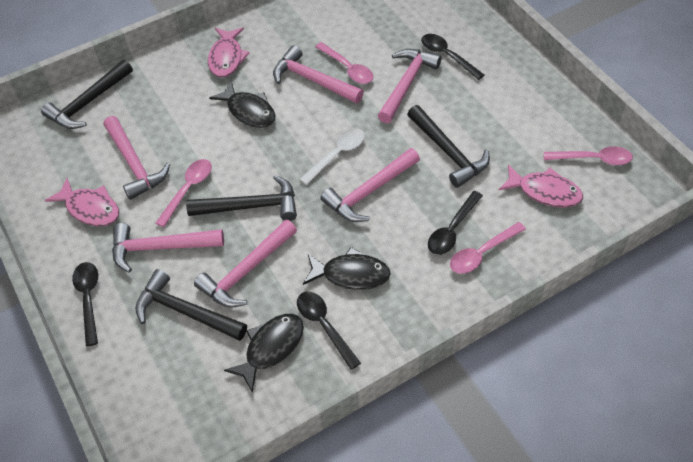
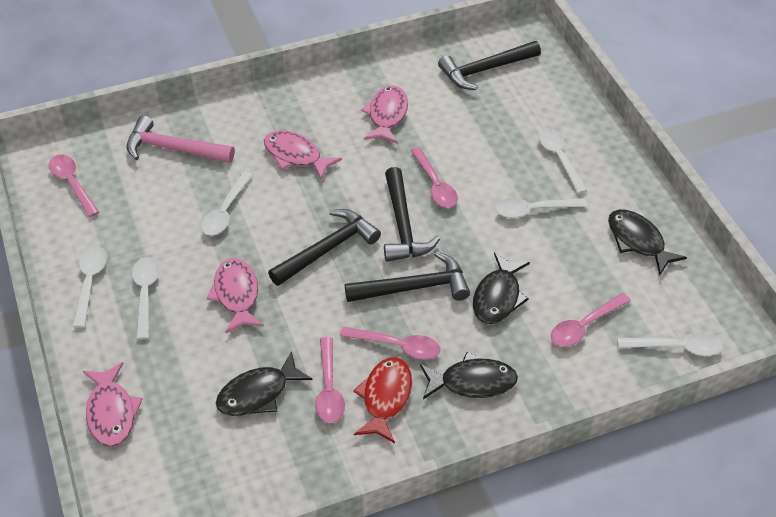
black fish: [209,81,276,128] [224,314,304,393] [303,247,391,290] = 3 -> [216,351,312,416] [420,352,518,399] [473,252,530,324] [608,209,687,275] = 4
black spoon: [72,262,98,346] [297,292,361,370] [421,34,484,80] [428,191,483,255] = 4 -> none = 0
pink fish: [45,178,119,226] [208,28,250,78] [498,164,583,208] = 3 -> [83,362,143,446] [206,258,264,334] [264,130,342,180] [361,85,408,143] = 4
pink hammer: [104,116,170,200] [112,223,224,273] [194,220,297,307] [273,45,364,104] [320,148,420,222] [378,49,441,123] = 6 -> [127,115,235,163] = 1
pink spoon: [156,159,212,227] [315,42,373,84] [450,222,526,274] [544,146,633,165] = 4 -> [49,155,99,217] [315,337,345,423] [340,326,440,359] [410,147,458,208] [550,293,631,346] = 5
red fish: none = 0 -> [353,357,412,443] = 1
white spoon: [299,128,365,185] = 1 -> [72,246,107,328] [132,257,159,340] [201,172,252,236] [495,198,587,218] [538,128,587,194] [618,332,723,356] = 6

